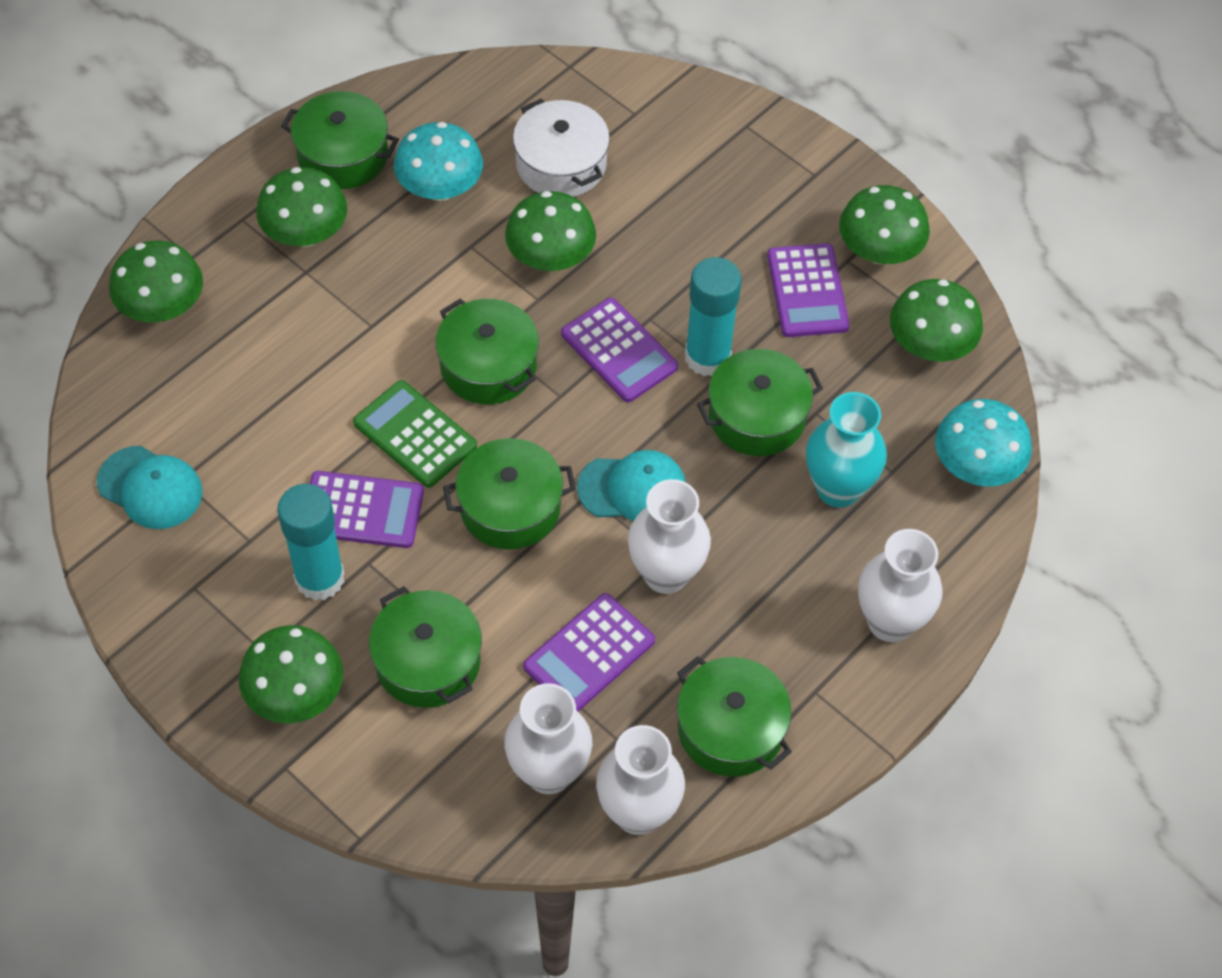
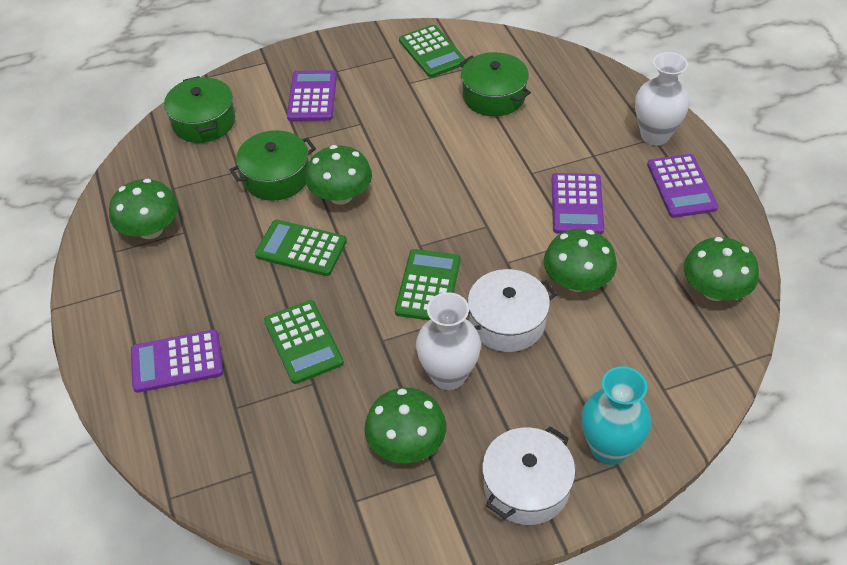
green calculator: [353,380,477,488] = 1 -> [255,219,347,276] [264,300,344,384] [395,249,461,320] [399,25,466,77] = 4
green mushroom: [109,240,203,323] [239,625,343,724] [256,167,347,247] [505,191,596,271] [839,185,930,264] [890,279,983,362] = 6 -> [109,179,178,239] [305,145,372,205] [365,388,446,464] [544,229,617,292] [684,237,759,301] = 5
green pot: [281,91,399,189] [369,586,482,708] [435,299,539,404] [443,438,576,550] [677,656,792,777] [697,349,823,456] = 6 -> [164,76,235,143] [229,130,316,201] [460,52,531,117] = 3
turquoise cap: [97,446,202,529] [577,450,686,521] = 2 -> none = 0
turquoise glue stick: [277,484,345,601] [685,257,742,376] = 2 -> none = 0
turquoise mushroom: [394,122,483,201] [935,399,1032,487] = 2 -> none = 0
white pot: [513,99,610,197] = 1 -> [468,269,557,352] [482,426,576,525] = 2
white vase: [504,683,592,794] [596,725,685,835] [628,479,711,594] [858,529,943,642] = 4 -> [416,292,481,390] [635,52,690,145] = 2

